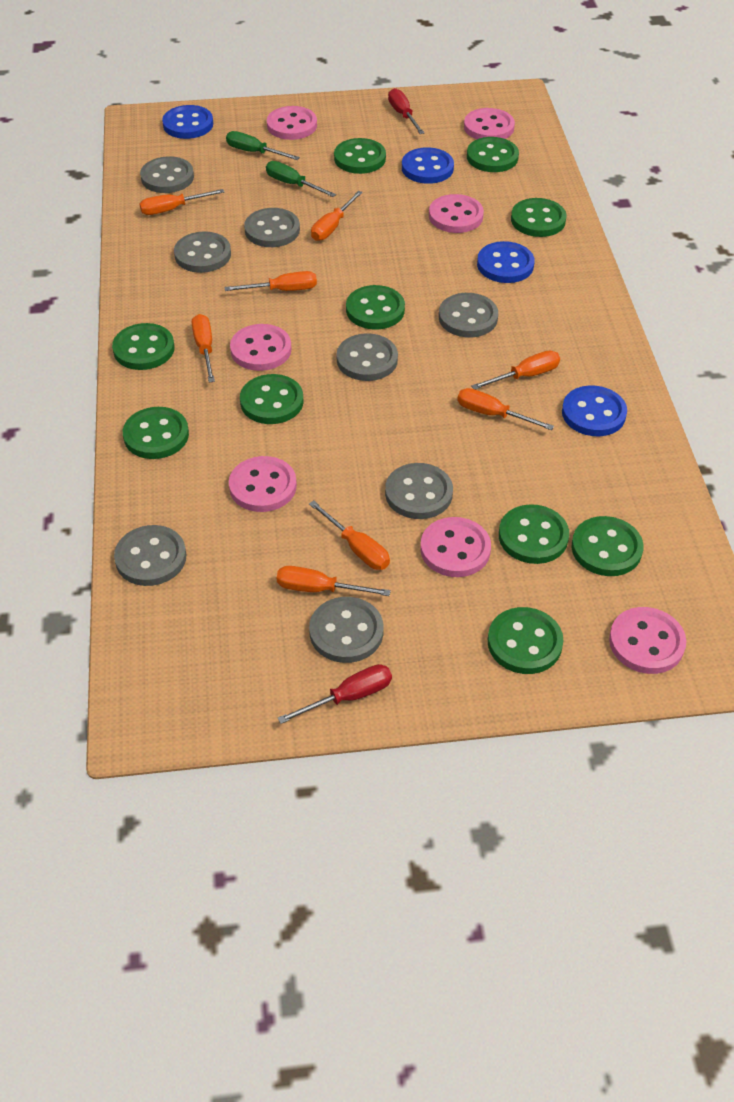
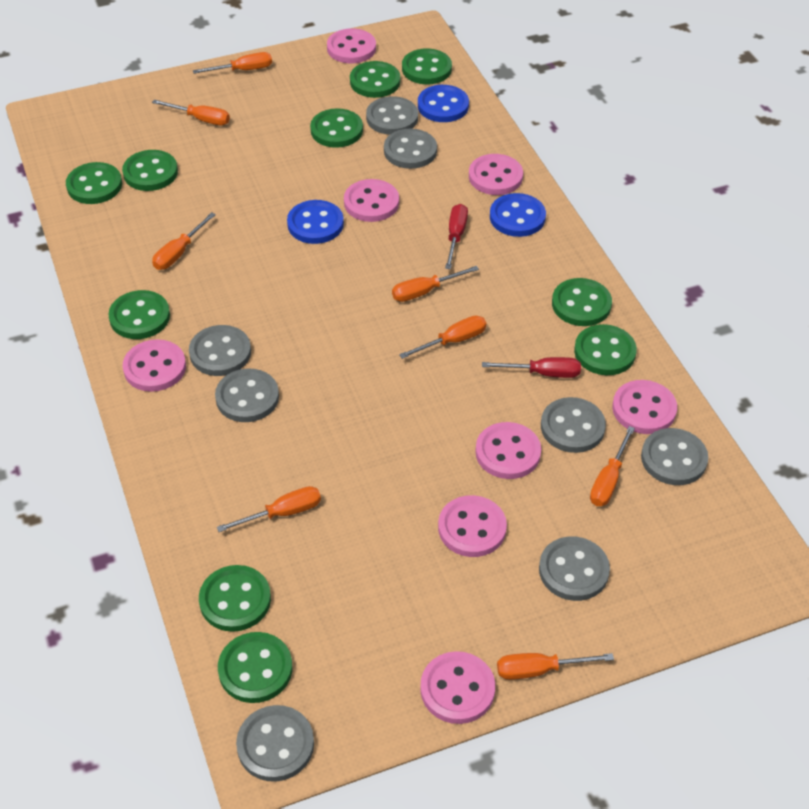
blue button: [162,105,213,139] [402,147,454,184] [477,241,535,283] [562,385,627,436] = 4 -> [287,200,344,244] [418,85,469,122] [490,193,546,237] = 3
green screwdriver: [226,131,300,160] [266,161,336,197] = 2 -> none = 0
pink button: [229,456,297,512] [230,324,292,371] [267,106,317,140] [420,517,491,577] [429,194,484,233] [464,108,515,139] [609,607,686,674] = 7 -> [123,339,186,392] [327,28,376,63] [344,179,399,222] [420,651,495,724] [438,495,507,557] [469,154,523,195] [475,422,541,479] [612,380,677,434] = 8

